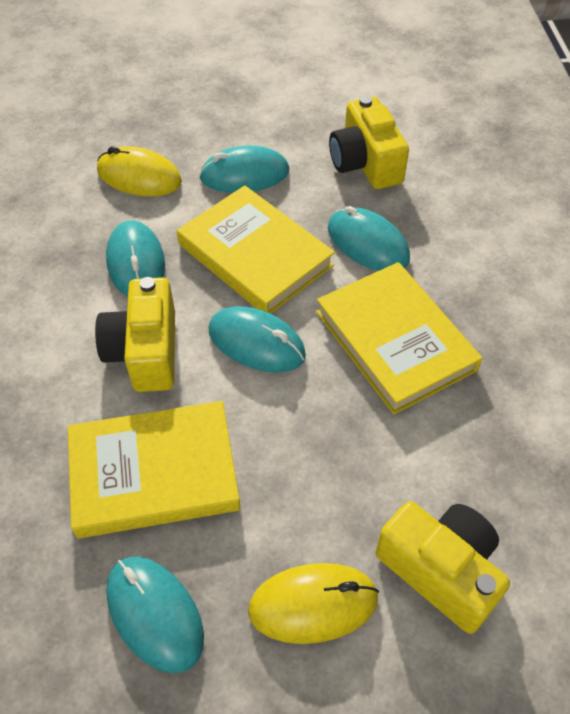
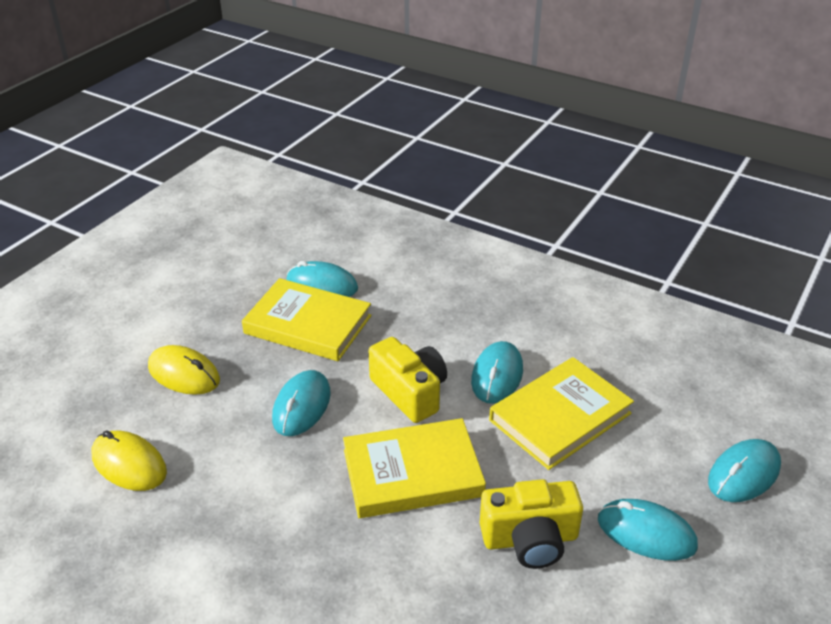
yellow camera: [95,277,175,392] [329,96,409,189] [376,501,510,634] = 3 -> [369,337,447,423] [480,479,583,569] = 2

